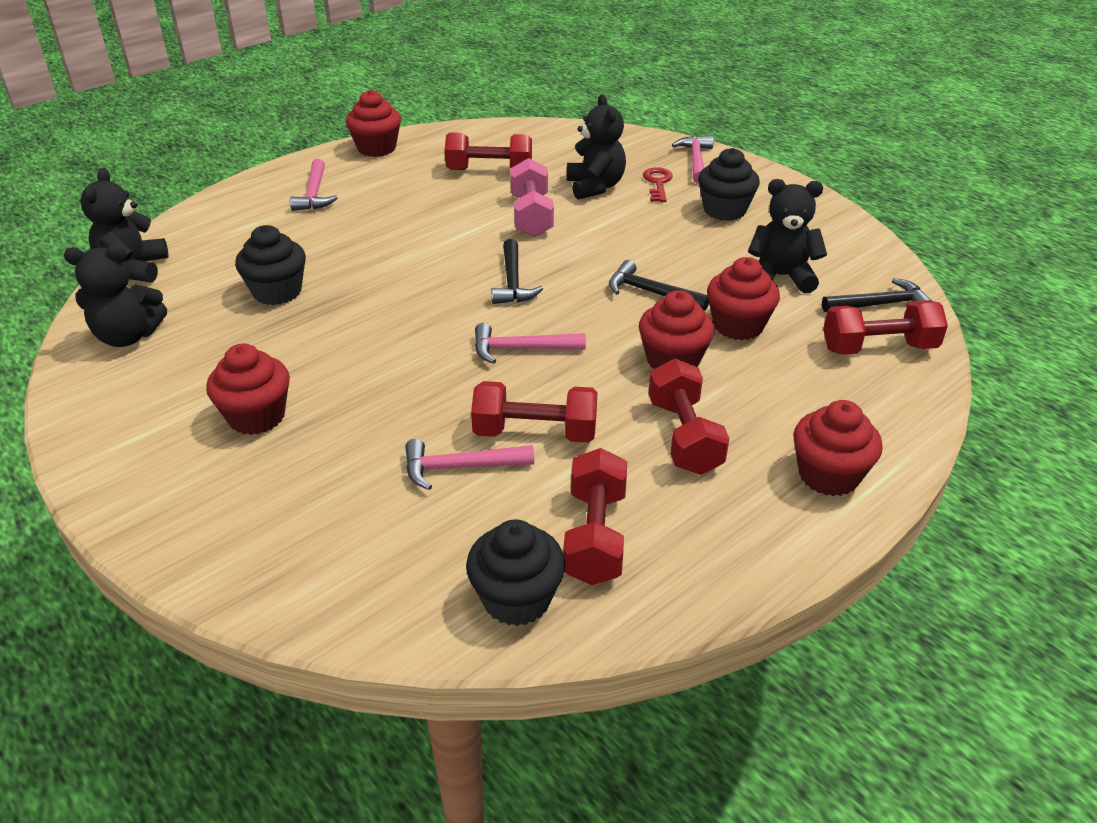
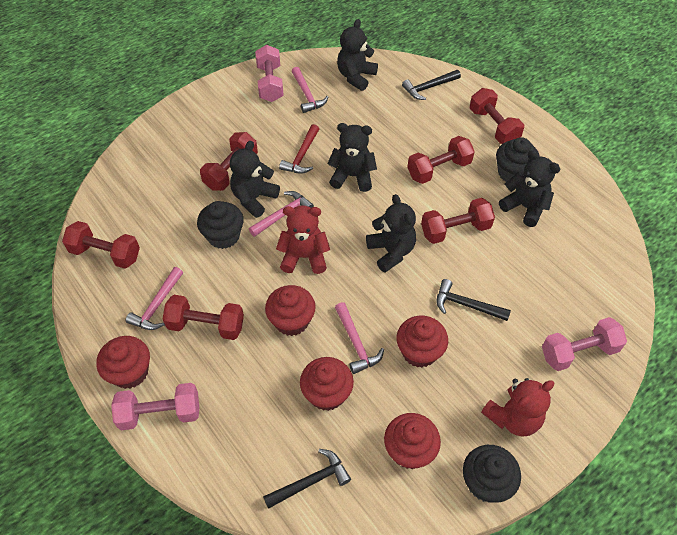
black teddy bear: [64,245,167,347] [80,168,169,283] [567,94,626,200] [748,179,827,293] = 4 -> [230,141,280,218] [327,123,377,192] [337,19,378,91] [366,194,416,272] [499,150,560,227] = 5
pink dumbbell: [510,158,554,237] = 1 -> [111,383,199,430] [255,45,284,102] [542,317,627,371] = 3
red dumbbell: [445,132,532,170] [471,381,597,443] [563,448,627,585] [649,358,729,475] [823,300,948,355] = 5 -> [62,221,140,268] [163,295,244,340] [200,132,258,191] [407,136,475,184] [421,198,495,244] [470,88,524,144] = 6
red hammer: none = 0 -> [279,124,319,174] = 1
red key: [643,167,673,202] = 1 -> none = 0
red teddy bear: none = 0 -> [276,205,330,274] [481,378,554,437] = 2

